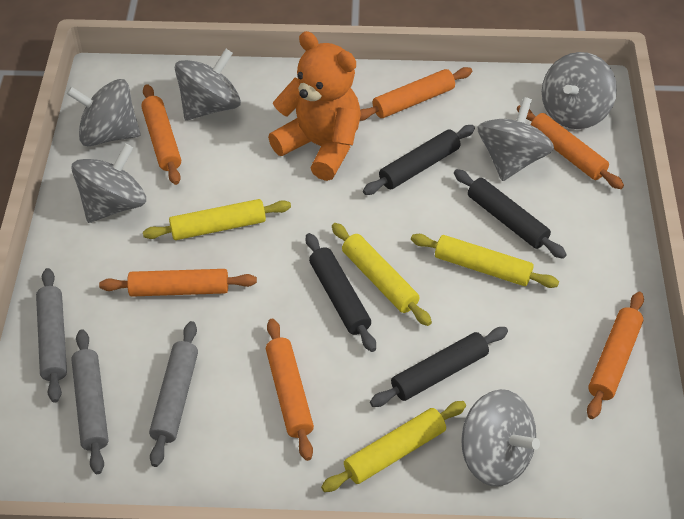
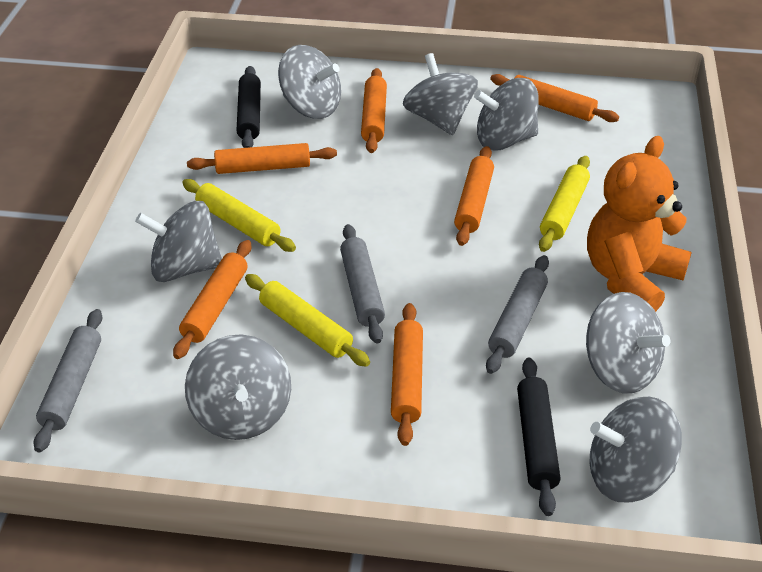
black rolling pin: [306,233,376,352] [363,125,475,195] [370,327,508,407] [454,169,567,259] = 4 -> [236,66,261,148] [517,358,560,516] = 2
grey spinning top: [67,79,141,146] [71,143,146,223] [175,49,241,120] [461,389,540,486] [478,97,554,181] [542,52,617,129] = 6 -> [135,201,222,282] [185,334,291,440] [278,45,341,119] [403,53,478,135] [474,78,539,151] [586,292,670,394] [589,397,682,502] = 7
yellow rolling pin: [143,199,291,240] [321,401,466,492] [332,223,432,326] [411,234,559,288] = 4 -> [182,179,296,252] [245,274,370,367] [539,156,590,252] = 3

